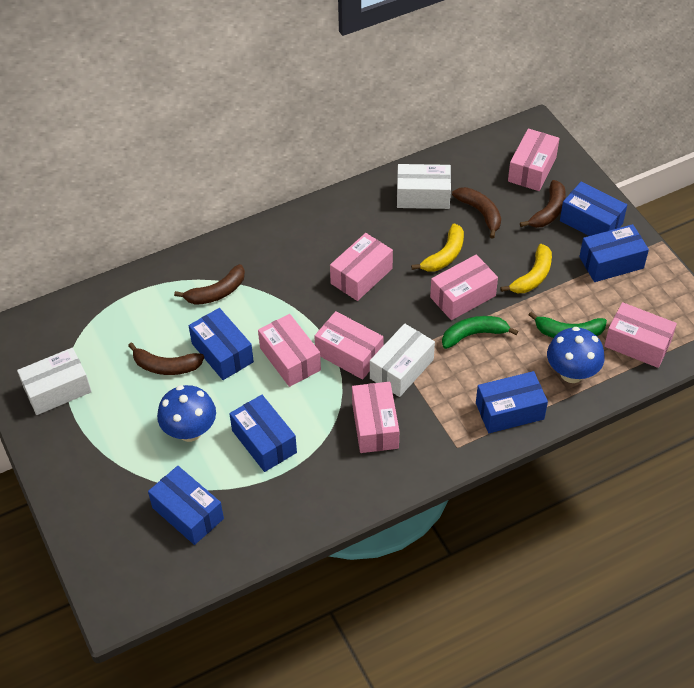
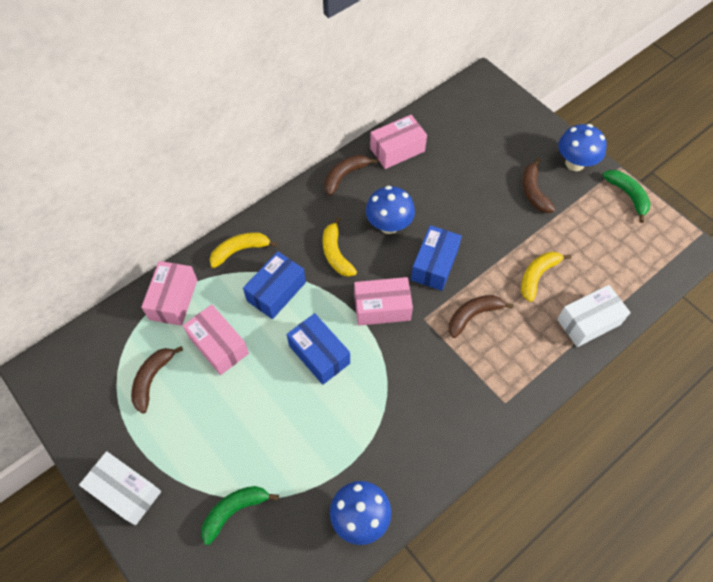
blue box: [148,466,224,545] [189,308,254,380] [229,395,297,472] [476,371,548,433] [560,181,627,236] [579,224,649,282] = 6 -> [243,251,306,319] [287,313,350,385] [411,225,462,291] = 3
blue mushroom: [157,385,216,442] [547,327,605,383] = 2 -> [330,481,391,545] [366,186,415,234] [558,124,607,171] = 3
pink box: [258,314,321,387] [314,311,383,380] [330,233,393,301] [352,382,399,453] [430,255,498,320] [508,128,560,191] [604,302,677,368] = 7 -> [141,261,197,326] [183,304,249,375] [354,277,413,326] [370,115,427,169] = 4
white box: [17,348,91,415] [370,324,435,397] [397,164,451,209] = 3 -> [79,451,161,525] [557,285,631,347] = 2
yellow banana: [411,223,464,272] [500,244,552,293] = 2 -> [210,232,278,268] [323,217,357,277] [521,252,571,302] = 3

